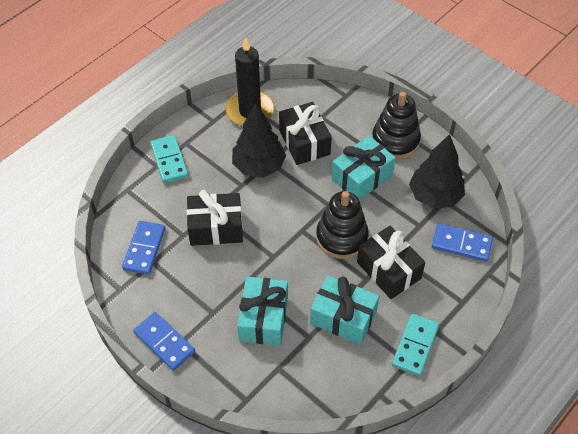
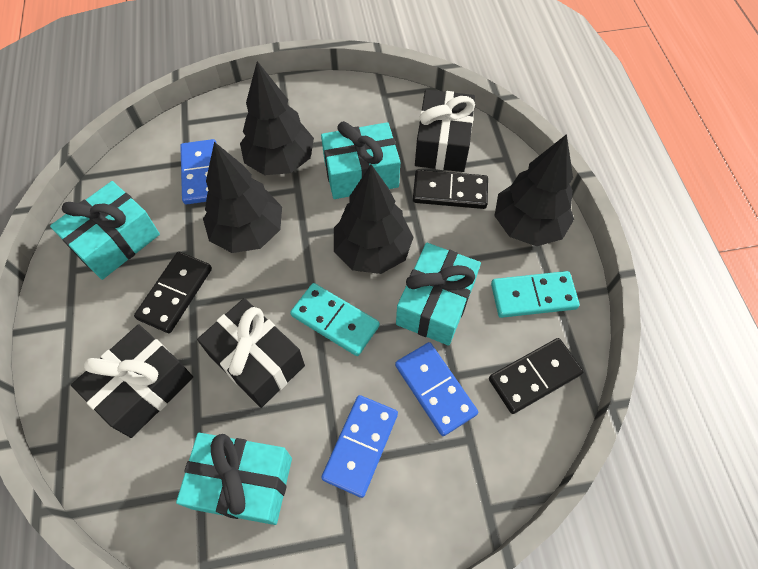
black candle: [226,37,274,127] = 1 -> none = 0
black domino: none = 0 -> [134,252,212,333] [413,170,488,209] [489,338,584,414] = 3
black stacking toy: [316,191,369,259] [372,91,421,159] = 2 -> none = 0
black tree: [232,103,286,178] [409,134,465,209] = 2 -> [203,142,282,253] [240,61,314,175] [334,164,414,274] [495,134,574,246] = 4
turquoise gift: [237,277,288,346] [310,275,379,345] [332,135,396,200] = 3 -> [50,181,160,280] [176,433,292,525] [321,121,400,199] [396,243,481,346] = 4

